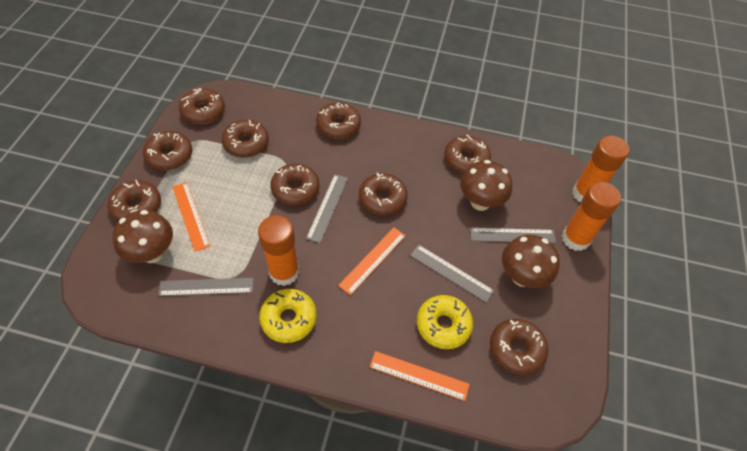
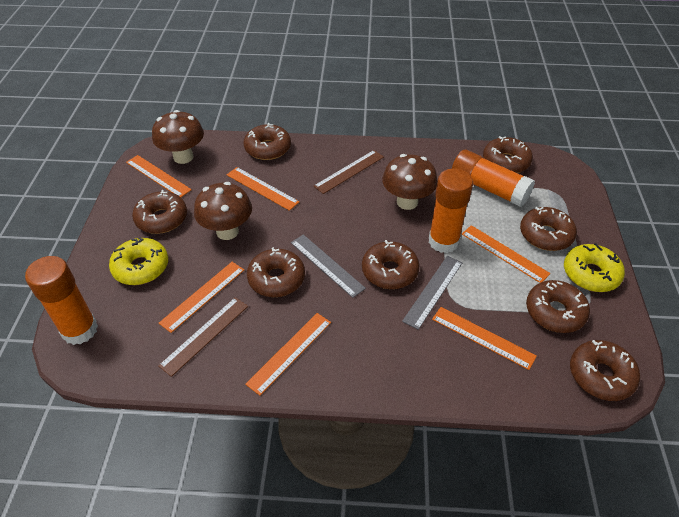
brown donut: [108,180,161,222] [143,131,192,170] [179,88,225,124] [221,119,269,158] [270,164,320,206] [316,102,361,139] [359,173,408,216] [444,135,491,174] [490,319,548,375] = 9 -> [132,190,187,234] [244,123,291,160] [247,247,305,297] [362,240,420,289] [483,136,533,173] [520,207,577,251] [526,280,590,333] [570,340,640,401] = 8
brown ruler: none = 0 -> [158,297,248,377] [313,150,384,194] = 2
grey ruler: [158,278,254,296] [306,174,348,243] [410,245,494,303] [470,228,556,243] = 4 -> [291,234,366,298] [402,256,463,330] = 2
orange ruler: [172,182,210,252] [338,227,406,295] [369,351,470,401] = 3 -> [126,155,192,197] [159,262,244,333] [227,167,299,211] [245,313,331,396] [432,307,537,370] [462,225,550,283] = 6

